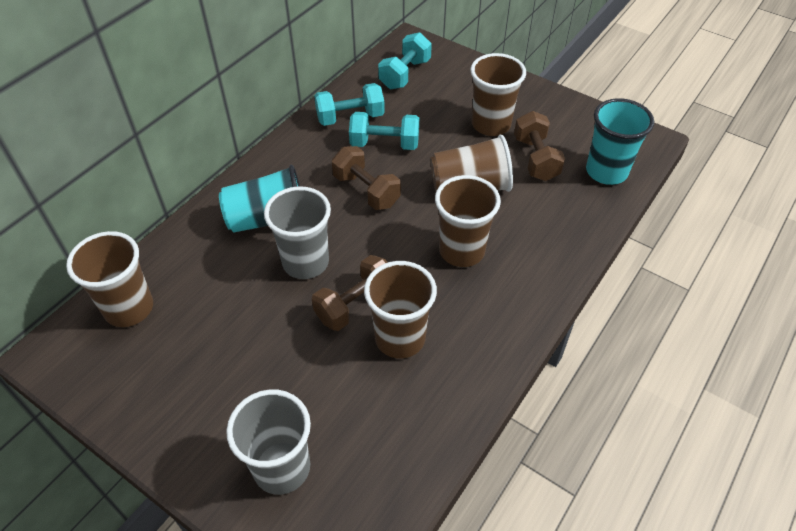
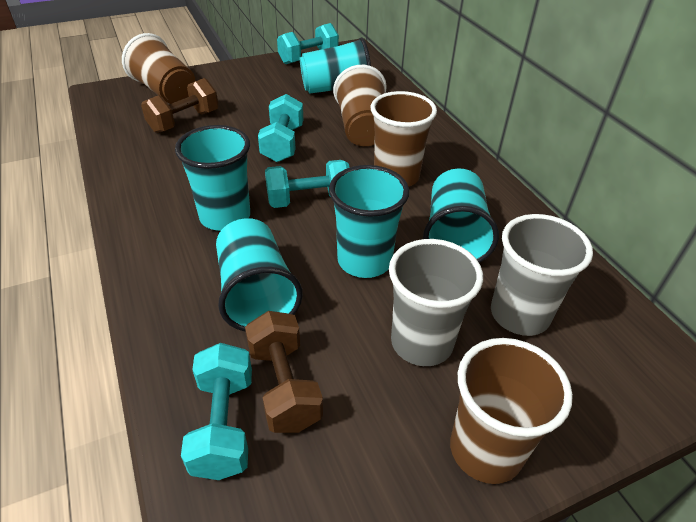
brown cup: [66,231,153,327] [364,261,437,358] [430,135,513,192] [435,175,501,267] [470,53,526,136] = 5 -> [122,33,196,104] [333,65,387,146] [371,91,437,187] [450,338,573,484] = 4
brown dumbbell: [312,255,388,331] [332,146,401,210] [514,111,565,181] = 3 -> [141,78,219,133] [245,311,323,433] = 2
turquoise cup: [219,165,300,232] [586,98,654,185] = 2 -> [175,125,250,231] [216,218,303,331] [300,37,371,94] [329,165,409,278] [423,168,499,263] = 5
turquoise dumbbell: [314,83,385,126] [349,112,419,150] [378,32,432,89] = 3 -> [181,343,252,480] [258,94,303,162] [265,160,349,208] [277,23,339,64] = 4

